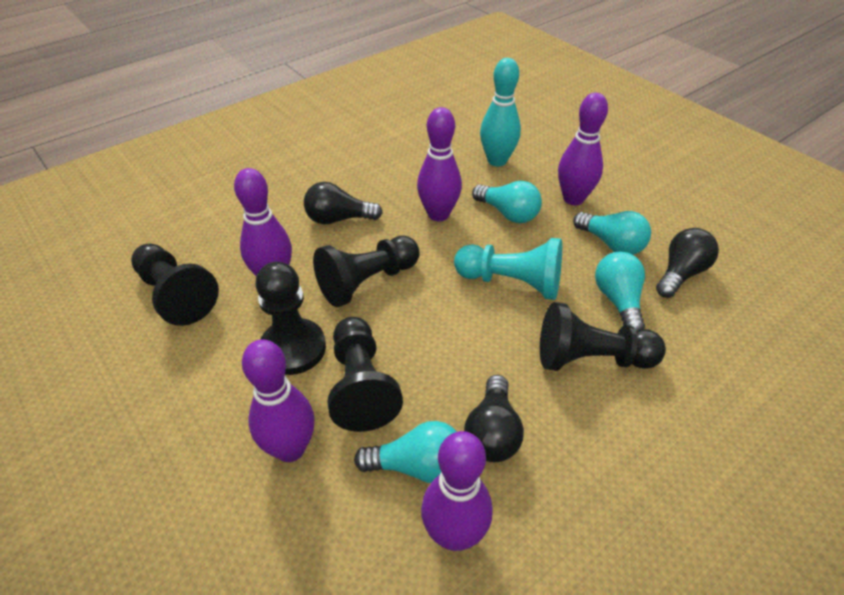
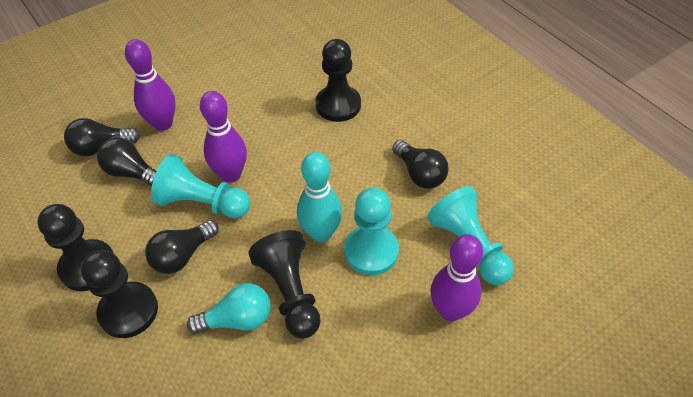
black light bulb: [304,182,383,225] [464,375,524,462] [656,228,719,298] = 3 -> [64,118,140,156] [97,137,156,186] [145,220,219,274] [392,140,449,189] = 4
black pawn: [131,243,219,326] [255,262,326,375] [313,236,420,307] [328,317,403,432] [540,302,666,371] = 5 -> [37,204,114,291] [81,250,158,338] [248,230,321,339] [315,39,361,122] = 4
purple bowling pin: [234,168,292,276] [242,339,315,462] [417,107,462,222] [421,431,493,551] [558,93,608,205] = 5 -> [125,39,176,131] [200,91,247,182] [430,234,483,321] = 3
turquoise light bulb: [354,421,457,483] [472,181,542,223] [573,211,651,255] [595,252,645,331] = 4 -> [187,283,271,334] = 1
turquoise pawn: [454,238,562,300] = 1 -> [151,154,250,218] [344,188,399,275] [427,186,514,285] = 3

